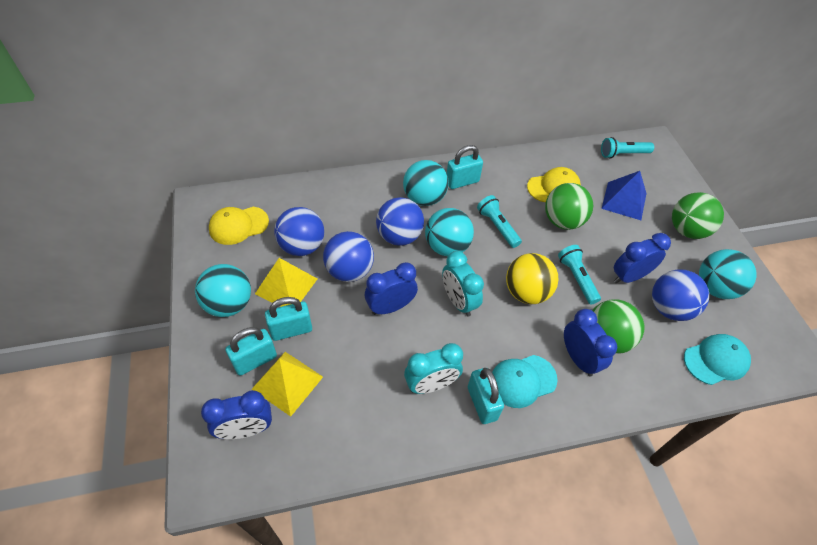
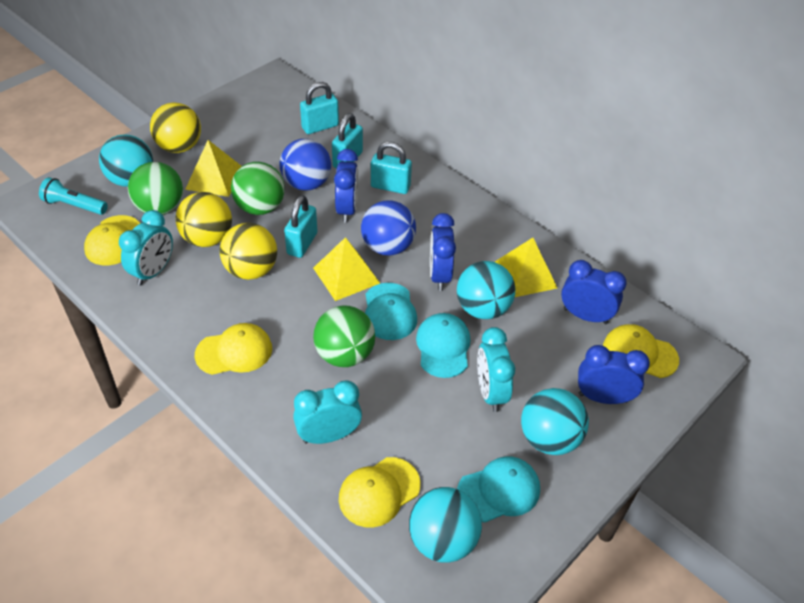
blue ball: [274,207,324,256] [323,231,374,282] [376,197,424,246] [652,270,709,321] = 4 -> [279,139,331,191] [361,200,416,256] = 2
blue pyramid: [601,171,647,220] = 1 -> none = 0
turquoise cap: [492,355,558,408] [684,334,751,385] = 2 -> [365,283,417,340] [416,313,470,378] [457,456,540,523] = 3
turquoise clock: [404,343,463,394] [442,251,484,317] = 2 -> [119,210,173,286] [293,380,362,444] [477,327,515,412] = 3
turquoise flashlight: [477,195,522,248] [558,245,601,305] [601,137,654,158] = 3 -> [39,177,108,215] = 1
yellow ball: [506,253,559,304] = 1 -> [150,103,201,153] [176,192,232,247] [220,223,277,280] = 3
yellow cap: [209,207,269,245] [527,167,581,202] = 2 -> [84,215,140,265] [195,323,272,375] [339,457,420,528] [603,324,679,378] = 4
yellow pyramid: [252,352,323,417] [255,258,317,307] = 2 -> [185,140,242,197] [313,237,380,301] [495,238,557,297] = 3

